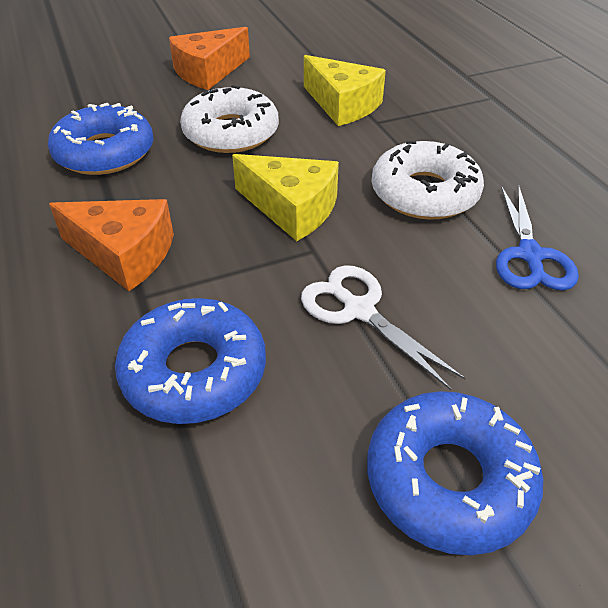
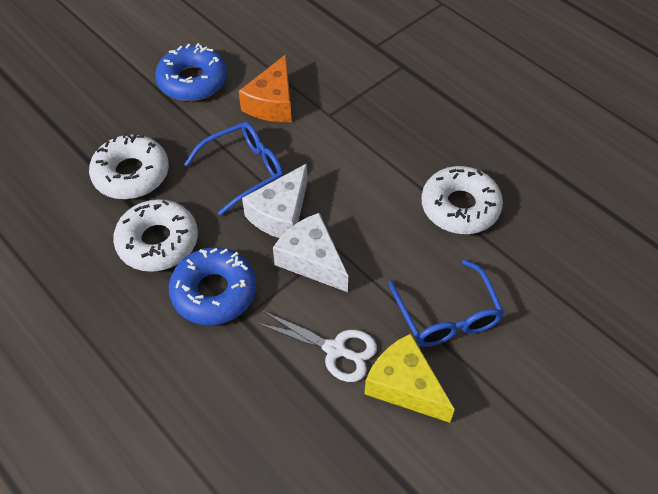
blue donut: [48,103,154,175] [115,298,266,424] [367,391,543,555] = 3 -> [155,43,227,101] [169,247,256,325] = 2
blue glasses: none = 0 -> [184,122,284,216] [388,259,504,347] = 2
blue scissors: [496,185,579,291] = 1 -> none = 0
orange cheese: [49,199,174,291] [169,27,250,90] = 2 -> [239,54,292,122] = 1
white cheese: none = 0 -> [242,164,307,238] [273,213,348,292] = 2
white donut: [180,85,279,153] [372,141,484,220] = 2 -> [89,133,169,199] [113,199,198,272] [421,166,503,234] = 3
yellow cheese: [232,154,339,241] [304,55,386,126] = 2 -> [364,334,455,423] = 1

